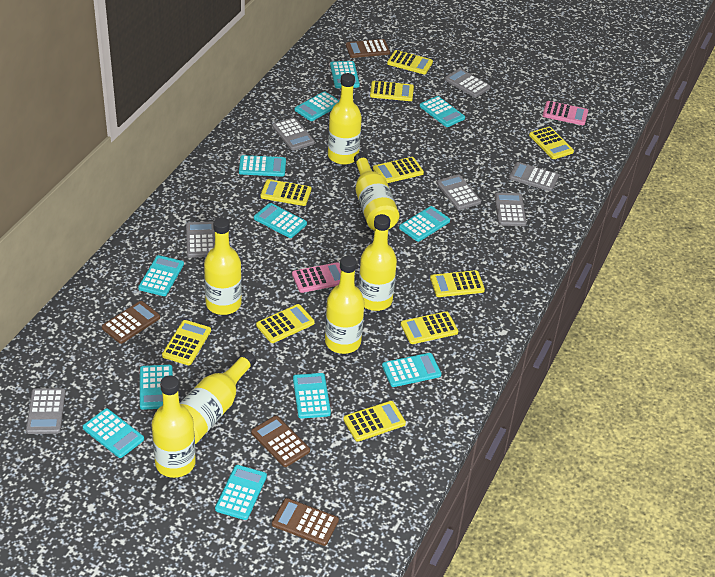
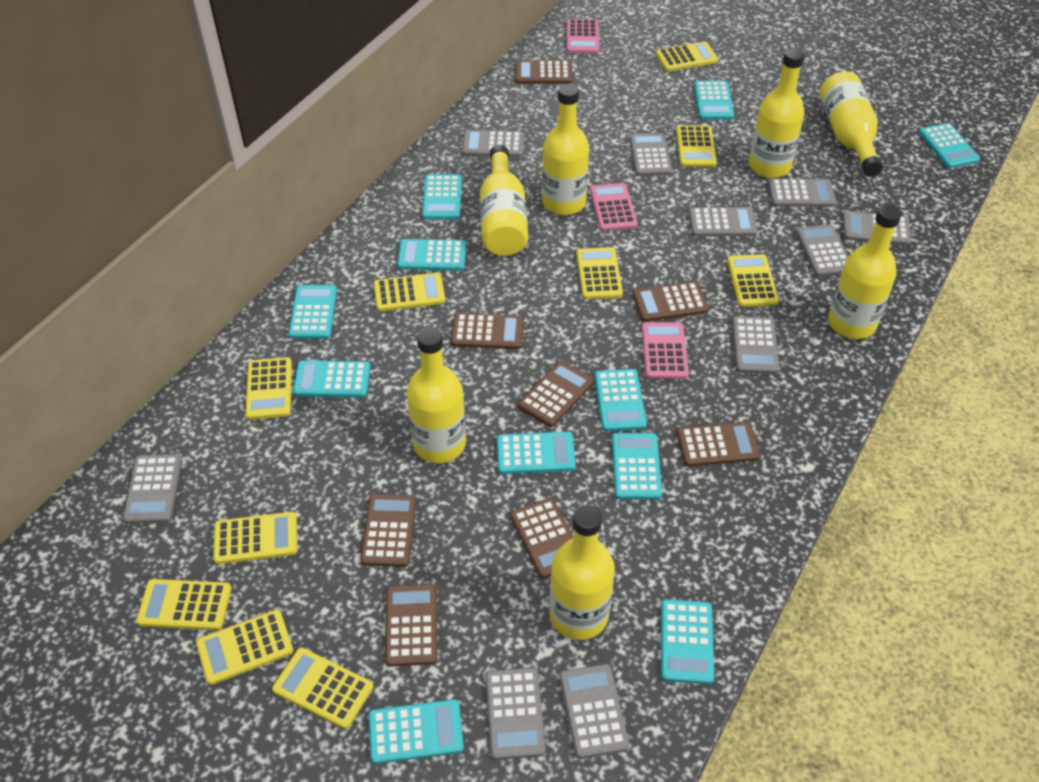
brown calculator: [102,301,160,344] [251,416,310,467] [272,498,339,546] [346,39,390,58] = 4 -> [360,494,417,567] [385,584,438,667] [451,313,524,349] [510,498,573,579] [516,61,572,84] [518,361,594,427] [633,282,709,322] [677,422,760,467] = 8
grey calculator: [26,388,66,434] [186,222,215,258] [273,118,315,151] [437,174,481,210] [444,68,491,98] [494,193,527,226] [509,162,559,191] = 7 -> [123,454,182,524] [462,130,524,157] [486,667,546,760] [560,664,629,759] [630,133,672,176] [689,207,757,236] [732,316,780,374] [768,179,836,207] [796,224,848,276] [843,211,911,245] = 10
pink calculator: [292,262,341,293] [543,101,588,125] = 2 -> [567,19,599,54] [590,183,638,231] [642,322,689,379] = 3
turquoise calculator: [83,408,144,458] [138,255,184,296] [140,365,173,410] [215,465,267,520] [239,155,286,177] [254,203,307,238] [293,373,331,419] [295,91,339,121] [330,61,360,88] [382,353,442,387] [399,206,450,242] [420,96,465,127] = 12 -> [288,285,337,339] [293,361,371,397] [368,699,464,764] [397,239,466,271] [422,174,462,220] [497,432,576,474] [594,369,647,431] [612,433,662,499] [661,599,714,684] [694,81,734,119] [919,123,980,168] = 11

